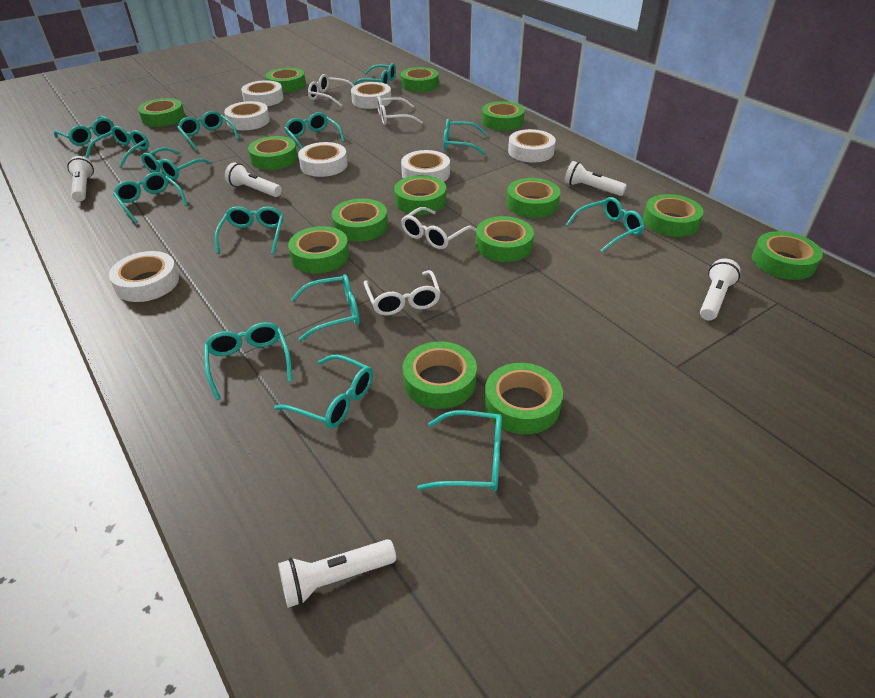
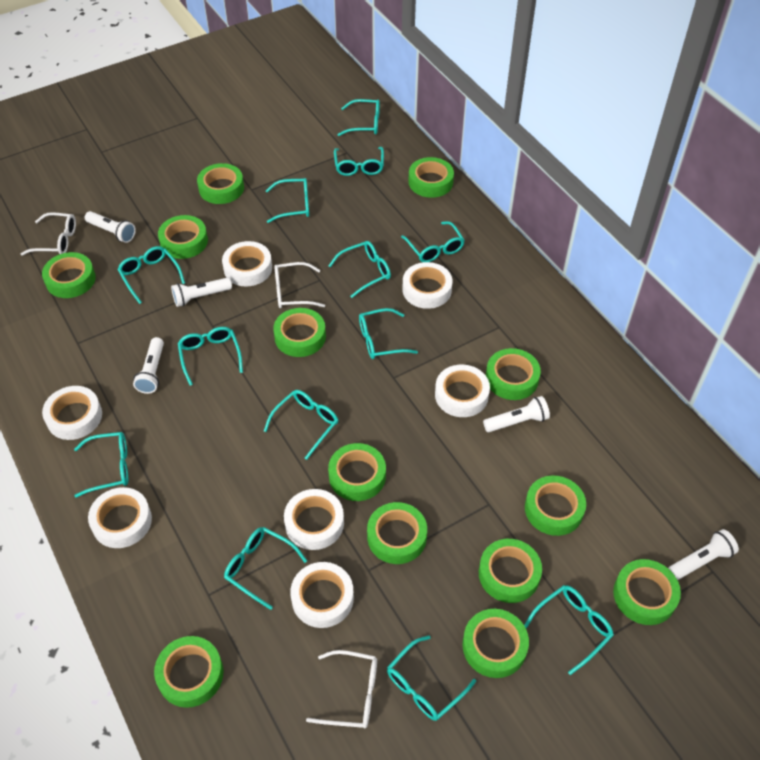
green tape: [138,98,185,127] [248,136,298,170] [266,68,306,93] [288,226,349,273] [332,199,388,241] [394,175,446,215] [400,67,439,92] [402,341,477,409] [476,216,534,262] [481,101,525,131] [484,363,563,434] [506,178,560,218] [643,194,704,237] [752,231,823,280] = 14 -> [42,252,96,298] [154,636,223,708] [158,215,208,259] [197,163,244,204] [273,308,326,357] [328,443,386,501] [367,502,427,564] [409,157,454,198] [463,609,529,678] [479,539,542,603] [486,348,541,400] [525,476,586,536] [613,559,681,625] = 13
turquoise glasses: [54,116,114,146] [86,126,149,167] [113,172,187,223] [141,147,211,179] [177,111,239,151] [204,322,292,400] [215,206,284,254] [274,355,373,429] [284,112,345,149] [291,274,360,341] [351,63,396,87] [417,410,502,492] [443,119,487,155] [566,197,645,253] = 14 -> [74,432,128,498] [117,246,185,304] [178,327,243,386] [224,527,307,610] [264,390,338,460] [266,178,309,223] [328,241,391,298] [334,147,384,176] [337,99,380,136] [359,308,418,359] [387,636,476,721] [401,221,465,262] [524,585,614,675] = 13
white glasses: [308,74,354,107] [364,270,441,316] [377,96,423,125] [401,207,476,249] = 4 -> [21,212,76,256] [274,262,325,308] [306,650,377,728] = 3

